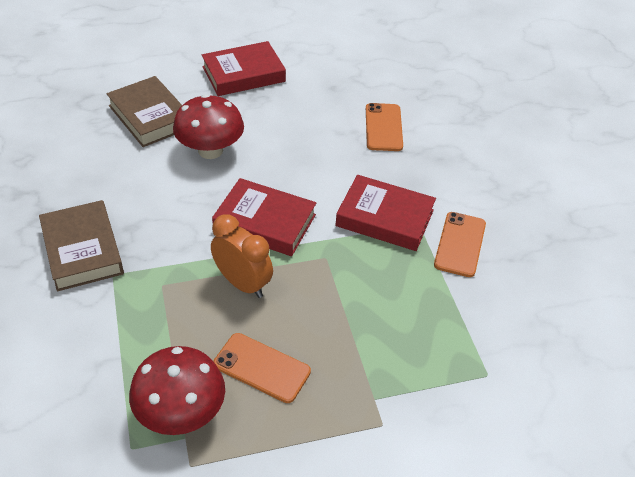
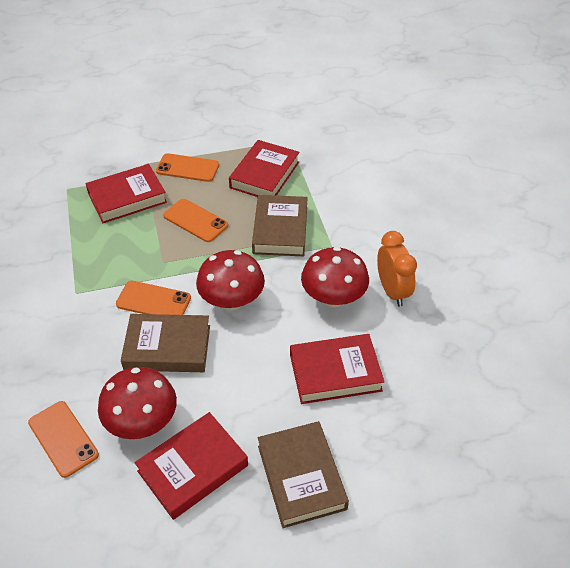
brown book: [39,200,124,291] [106,76,182,147] = 2 -> [121,314,210,372] [252,195,308,256] [258,421,349,528] = 3
orange phone: [214,333,311,403] [366,103,403,151] [434,212,486,277] = 3 -> [28,401,99,478] [116,281,191,315] [156,153,219,182] [163,199,228,242] = 4
red book: [202,41,286,96] [212,178,316,256] [335,175,436,251] = 3 -> [85,164,167,223] [134,412,248,520] [229,140,299,197] [290,334,384,404] = 4
red mushroom: [129,346,225,435] [173,94,244,159] = 2 -> [98,367,177,439] [196,250,265,310] [301,247,369,307] = 3

